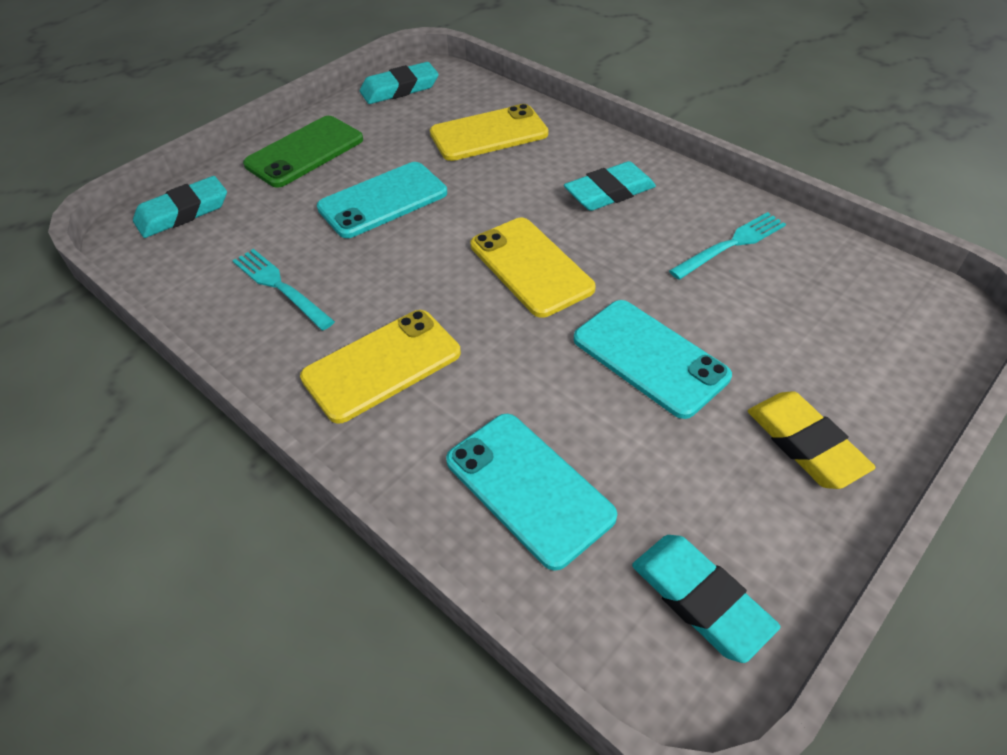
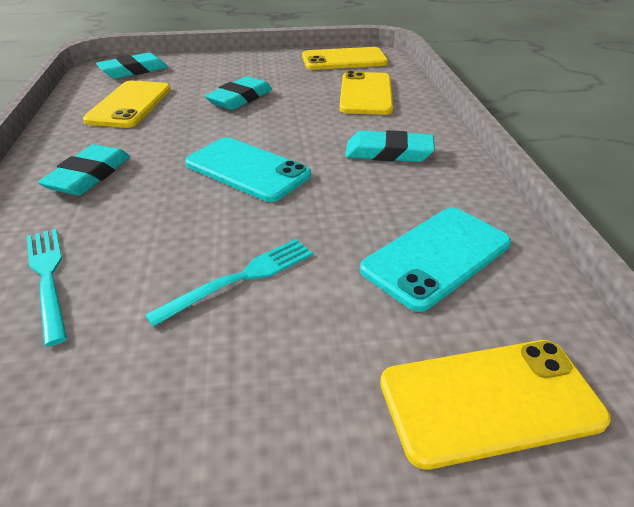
green phone: [243,116,363,188] = 1 -> none = 0
turquoise phone: [317,162,447,238] [446,414,617,571] [574,300,732,419] = 3 -> [185,137,311,202] [360,208,511,312] = 2
yellow eraser: [748,391,876,489] = 1 -> none = 0
yellow phone: [300,310,461,424] [430,104,549,161] [470,218,596,318] = 3 -> [83,81,171,128] [302,47,388,70] [339,71,393,115] [380,340,611,470] = 4

